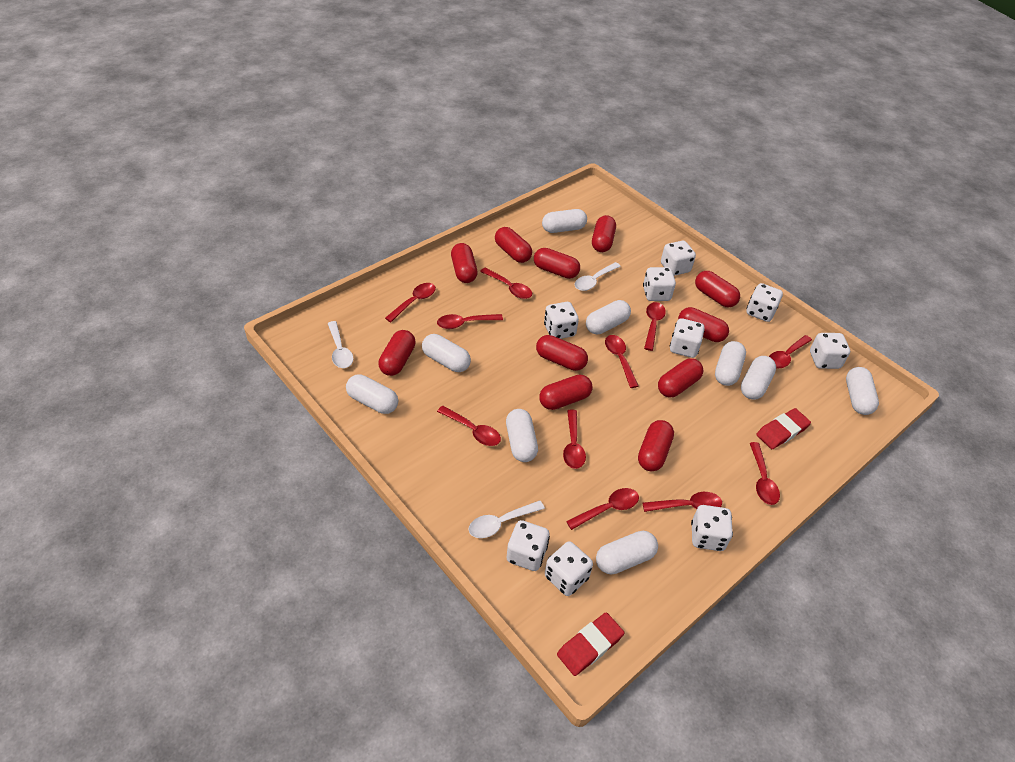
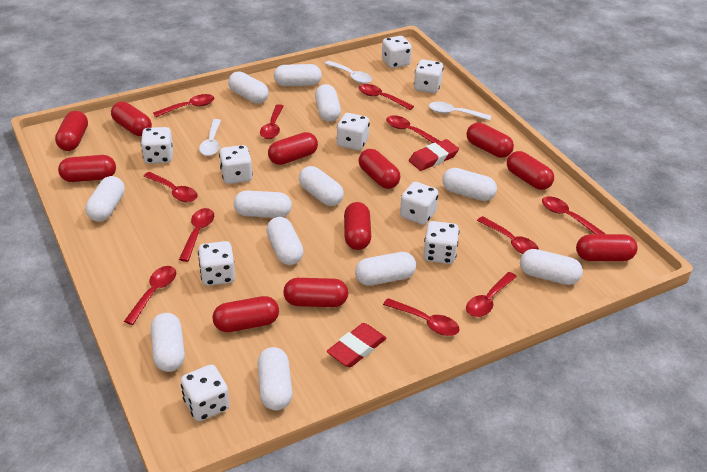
white capsule: [346,375,398,414] [422,334,471,372] [506,409,538,462] [542,209,587,233] [586,300,631,334] [596,531,658,574] [715,341,746,386] [741,356,776,400] [846,367,879,415] = 9 -> [85,176,125,222] [151,313,185,372] [228,71,269,104] [234,190,292,218] [257,347,292,410] [266,217,304,265] [274,64,322,86] [299,166,344,206] [315,84,341,122] [355,252,416,286] [442,168,497,201] [520,249,583,285] = 12

